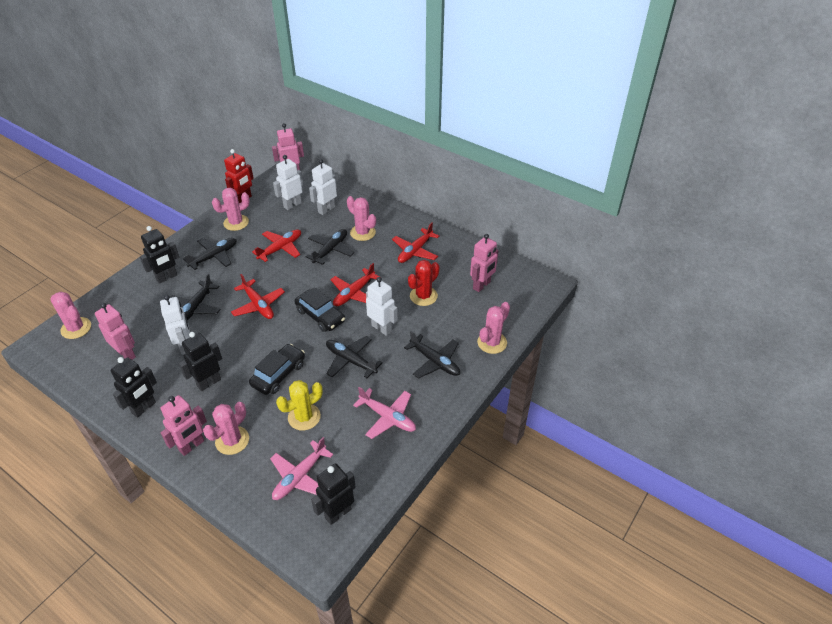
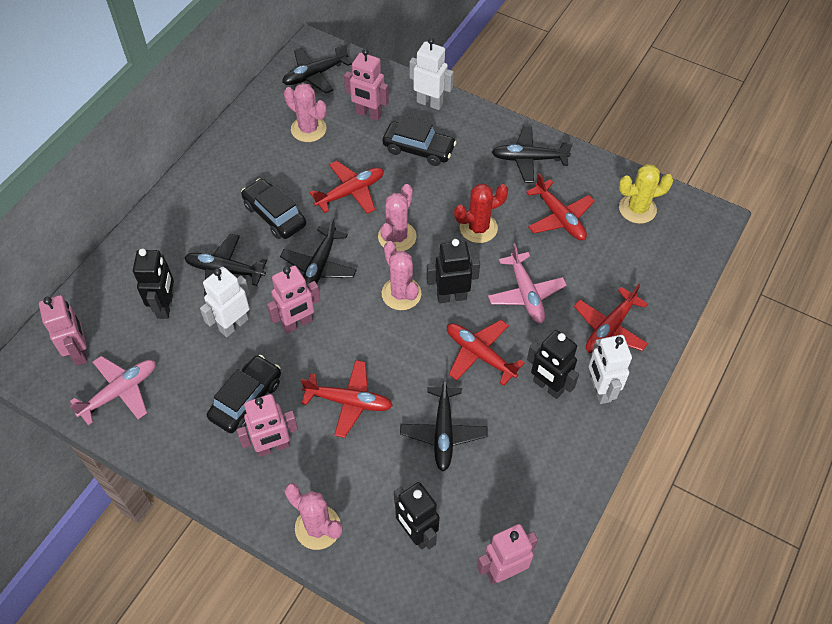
black car: [249,344,305,395] [294,287,345,332] = 2 -> [207,355,281,433] [241,178,306,239] [382,116,456,166] = 3
pink cactus: [50,292,91,339] [203,402,249,455] [212,188,250,231] [347,196,376,241] [477,302,510,354] = 5 -> [284,83,327,142] [284,483,342,550] [378,184,417,251] [382,241,422,310] = 4
pink robot: [95,303,136,360] [160,395,207,456] [272,123,304,170] [470,234,499,292] = 4 -> [39,295,88,366] [237,394,298,457] [267,266,320,334] [344,49,389,121] [477,524,538,584] = 5
red plane: [231,274,285,319] [252,229,301,262] [330,263,380,306] [392,222,439,263] = 4 -> [301,360,393,438] [310,161,384,214] [447,320,525,386] [526,173,595,240] [574,284,648,353] = 5
red robot: [224,149,254,203] = 1 -> none = 0
white robot: [160,295,190,355] [273,155,303,210] [309,159,337,215] [366,277,398,336] = 4 -> [200,267,250,337] [409,38,454,110] [589,335,632,404] = 3

